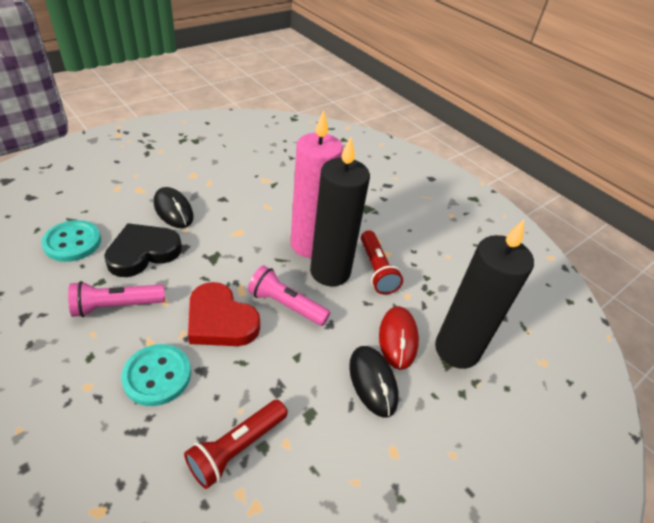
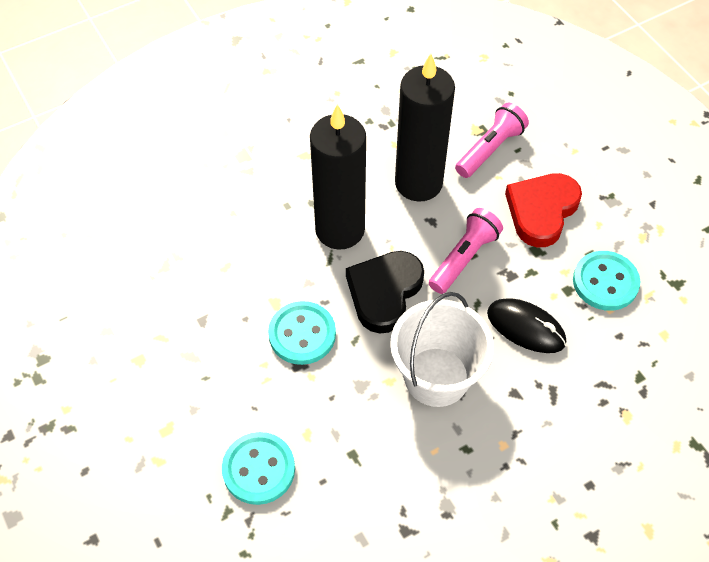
black mouse: [154,187,194,228] [349,346,398,417] = 2 -> [487,298,566,353] = 1
pink candle: [290,110,343,258] = 1 -> none = 0
red flashlight: [184,400,287,489] [361,230,403,294] = 2 -> none = 0
red mouse: [379,306,419,370] = 1 -> none = 0
turquoise button: [41,220,101,262] [121,344,191,406] = 2 -> [222,432,295,505] [268,301,336,365] [573,251,640,311] = 3
white bucket: none = 0 -> [390,292,494,407] = 1

